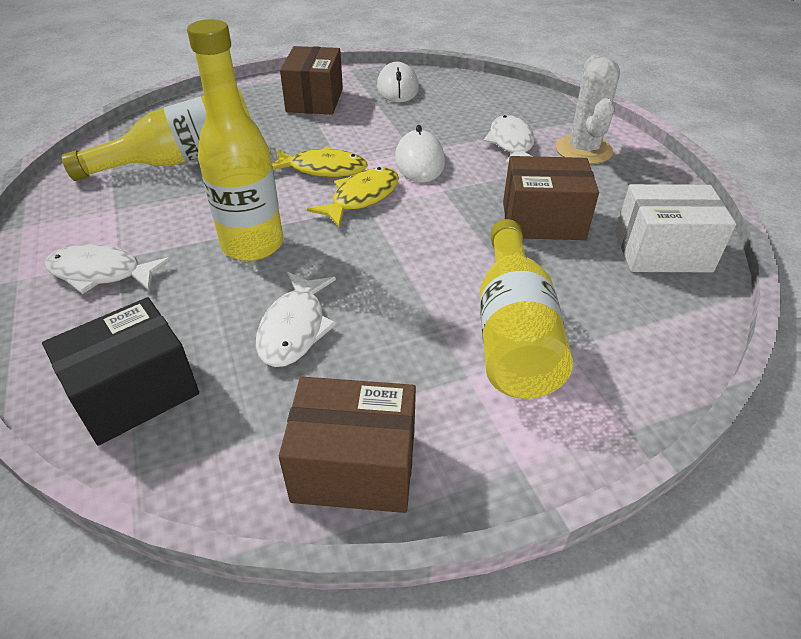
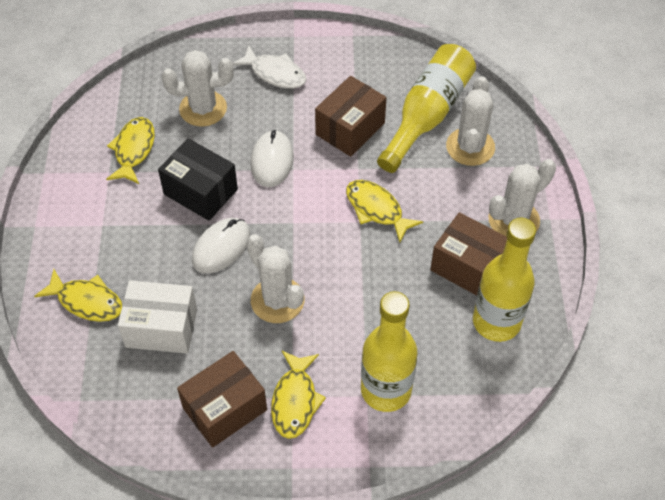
white cactus: [556,55,620,164] = 1 -> [162,50,233,127] [246,234,304,323] [446,76,495,166] [489,159,556,237] = 4
white fish: [44,244,172,294] [256,272,337,367] [483,115,535,166] = 3 -> [233,45,307,89] = 1
yellow fish: [272,146,368,177] [307,167,399,227] = 2 -> [34,269,122,322] [106,117,155,184] [271,351,326,439] [346,180,423,242] = 4

